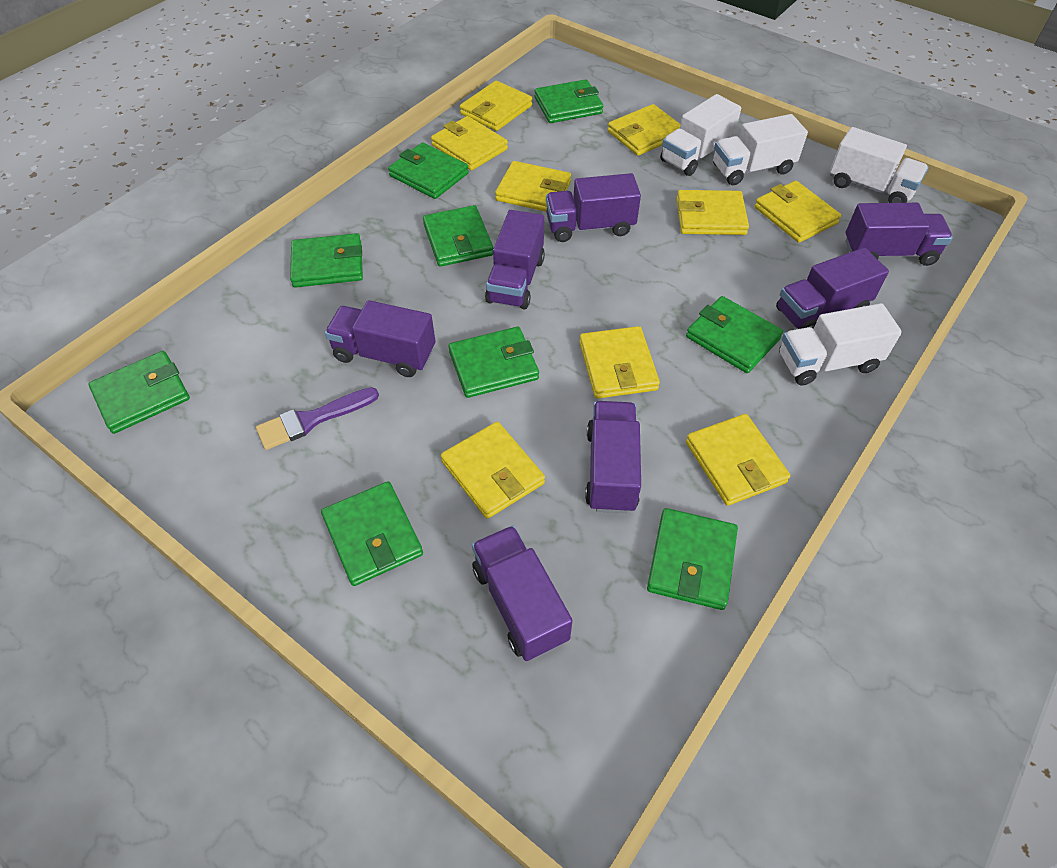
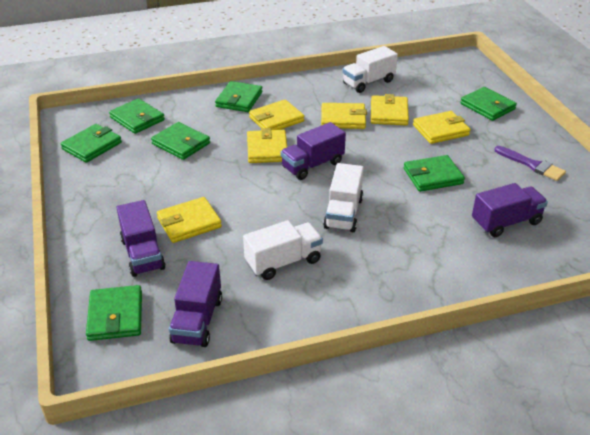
green wallet: [88,351,190,434] [290,233,363,288] [321,481,423,586] [388,143,469,199] [423,205,493,267] [448,327,539,398] [534,79,603,123] [647,508,738,610] [686,296,783,373] = 9 -> [61,124,122,163] [86,285,142,341] [109,98,165,134] [151,122,210,160] [215,81,263,112] [403,155,465,192] [460,87,517,121] = 7
purple truck: [325,300,436,377] [472,525,573,661] [485,210,545,309] [546,173,641,242] [585,401,641,513] [776,248,889,329] [845,203,953,266] = 7 -> [117,200,166,277] [169,261,222,347] [281,122,346,180] [472,183,548,237] = 4
white truck: [660,94,741,176] [713,114,808,185] [779,303,902,386] [830,127,929,203] = 4 -> [243,220,323,280] [323,163,364,232] [342,46,398,93] = 3
yellow wallet: [431,116,508,171] [441,422,545,519] [460,81,532,131] [495,161,571,212] [579,326,660,399] [608,104,681,156] [676,190,749,235] [686,414,790,506] [755,181,841,243] = 9 -> [157,197,222,243] [247,128,287,163] [249,100,304,130] [321,103,367,129] [371,94,409,125] [413,111,470,144] = 6

